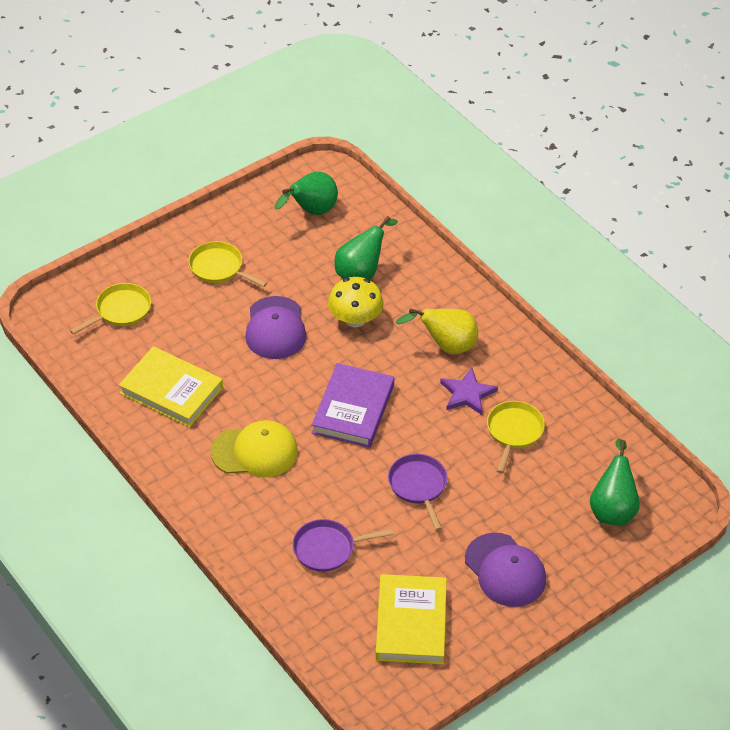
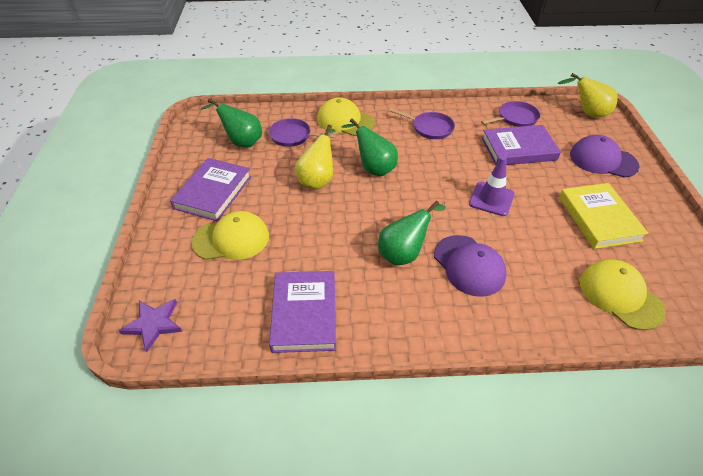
purple book: [312,363,394,448] = 1 -> [170,158,251,221] [269,271,336,353] [482,125,561,165] = 3
purple pan: [292,519,394,572] [388,454,447,531] = 2 -> [269,118,337,147] [390,108,455,139] [481,101,540,127] = 3
purple traffic cone: none = 0 -> [469,157,515,216] = 1
yellow book: [119,346,223,427] [376,574,447,664] = 2 -> [559,183,648,249] = 1
yellow cap: [210,420,298,477] = 1 -> [192,211,269,260] [317,97,375,136] [580,259,666,330] = 3
yellow mushroom: [328,277,384,327] = 1 -> none = 0
yellow pan: [70,283,151,335] [188,241,267,287] [487,401,545,473] = 3 -> none = 0
yellow pear: [395,309,478,354] = 1 -> [295,124,335,189] [558,73,618,118] = 2

